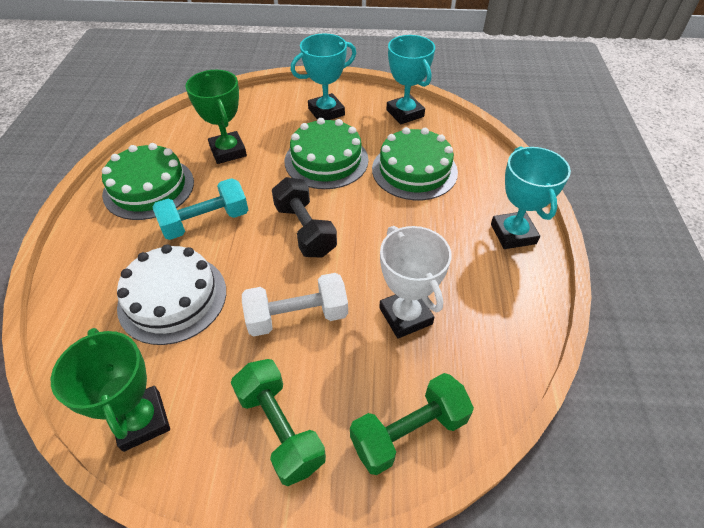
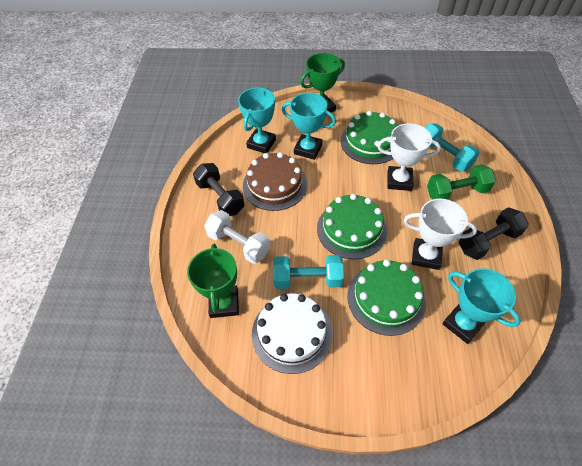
black dumbbell: [272,177,337,257] = 1 -> [193,163,245,216] [458,207,529,260] = 2
brown cake: none = 0 -> [243,152,307,211] = 1
green dumbbell: [231,359,326,486] [350,373,474,475] = 2 -> [427,164,496,200] = 1
turquoise dumbbell: [152,178,248,240] = 1 -> [273,255,344,289] [425,123,480,171] = 2
white trophy: [379,226,452,338] = 1 -> [377,123,441,191] [404,199,477,270] = 2

